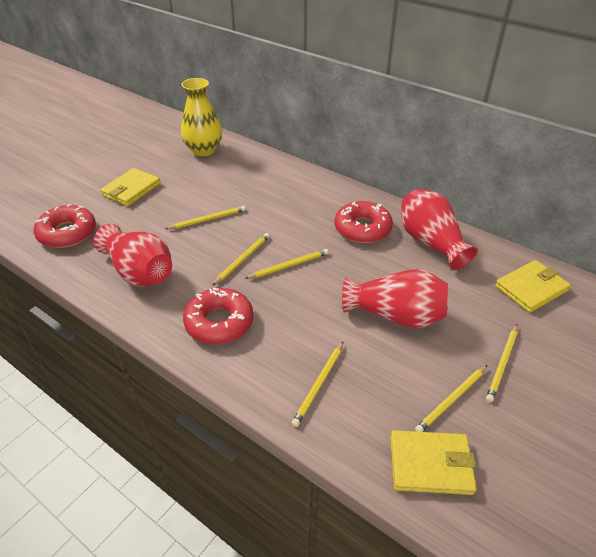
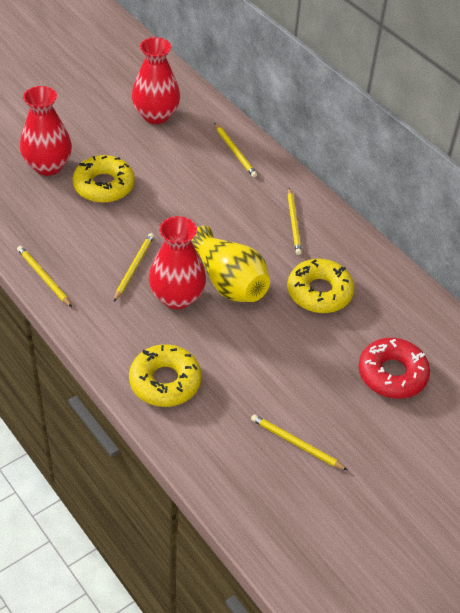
red donut: [34,204,96,248] [183,288,254,345] [335,201,393,243] = 3 -> [358,338,430,399] = 1
yellow donut: none = 0 -> [72,155,135,203] [129,344,202,407] [287,259,354,313] = 3
yellow pencil: [165,206,246,229] [212,233,270,286] [245,249,329,279] [292,342,343,427] [415,365,487,432] [486,324,518,402] = 6 -> [17,246,72,307] [114,233,154,301] [215,123,257,177] [251,414,347,470] [288,188,302,255] = 5
yellow wallet: [100,168,161,206] [390,430,477,495] [495,260,571,313] = 3 -> none = 0

